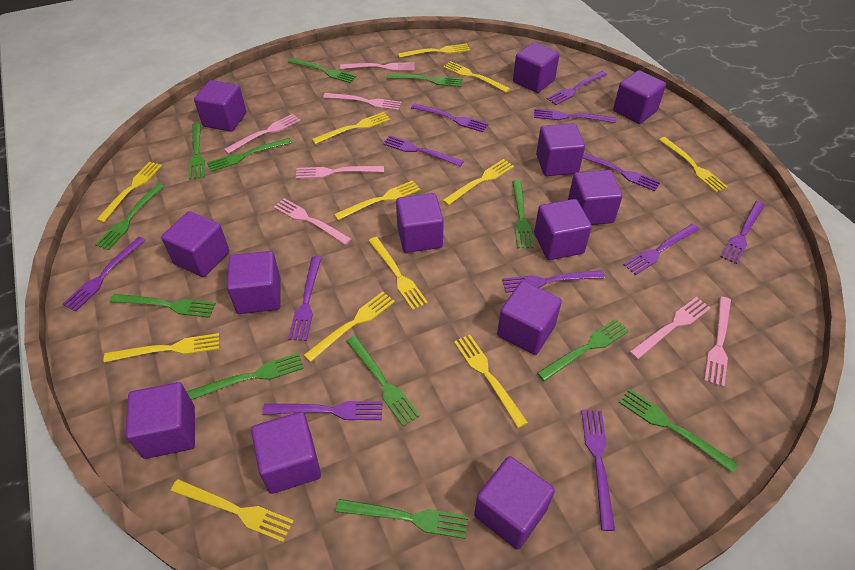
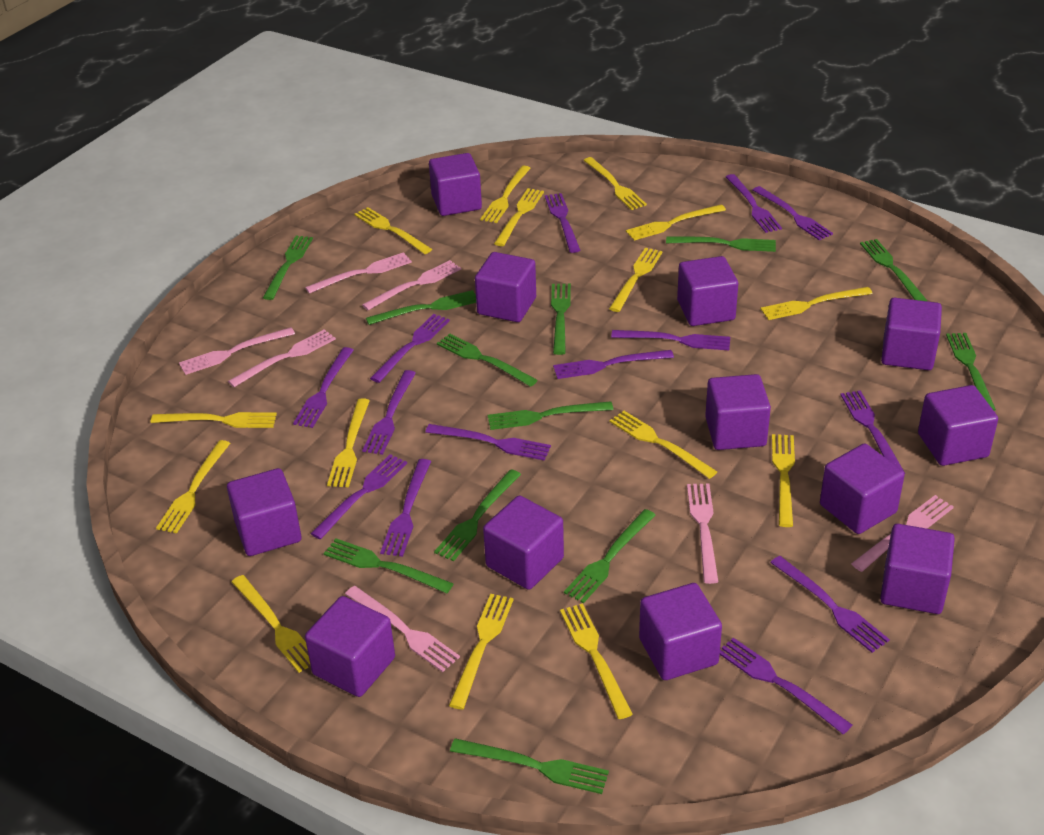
purple cube: [125,382,195,459] [161,211,229,277] [194,80,247,132] [227,251,281,314] [251,412,321,494] [396,193,444,253] [474,456,555,550] [497,281,562,355] [513,42,560,93] [534,199,592,260] [536,123,585,176] [568,170,623,225] [613,70,666,124] = 13 -> [227,468,301,556] [305,596,395,697] [429,153,482,216] [475,252,536,322] [483,495,564,590] [639,583,722,680] [677,256,738,326] [705,374,771,450] [820,443,905,534] [880,524,955,614] [881,298,942,370] [918,385,998,466] = 12
purple fork: [62,237,146,312] [262,401,383,420] [288,256,322,341] [383,135,464,166] [411,103,488,132] [502,270,605,293] [534,109,616,123] [547,71,607,105] [581,410,615,531] [583,153,661,191] [623,224,700,275] [720,201,765,264] = 12 -> [293,347,354,428] [311,454,407,539] [362,370,416,455] [370,314,450,383] [380,459,431,557] [425,424,551,461] [545,193,581,253] [553,350,674,379] [611,330,730,350] [720,638,852,734] [726,174,782,233] [753,186,833,240] [770,556,890,653] [841,390,905,474] = 14
yellow fork: [96,162,162,223] [104,333,219,362] [171,479,294,542] [304,292,395,362] [312,112,390,144] [334,180,420,220] [369,237,428,310] [398,44,470,58] [442,159,514,205] [443,61,510,93] [454,334,528,428] [659,137,728,192] = 12 -> [151,412,277,428] [156,440,230,534] [232,575,310,673] [327,398,370,487] [354,207,432,254] [449,594,514,710] [480,166,531,223] [494,188,544,246] [560,603,633,719] [583,157,647,210] [609,248,663,312] [610,411,717,479] [626,205,726,240] [760,287,873,320] [772,434,795,527] = 15

